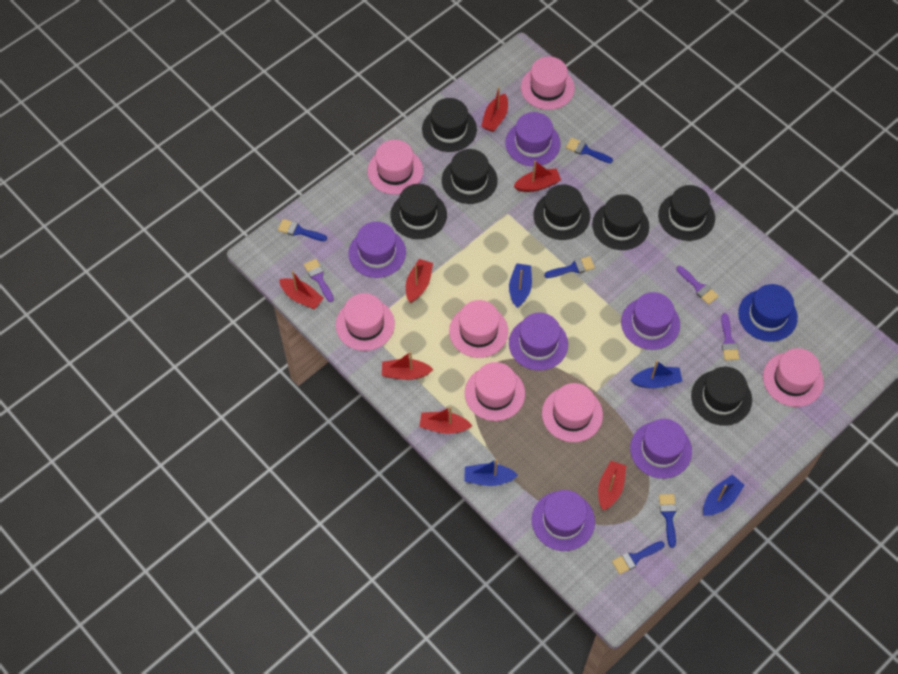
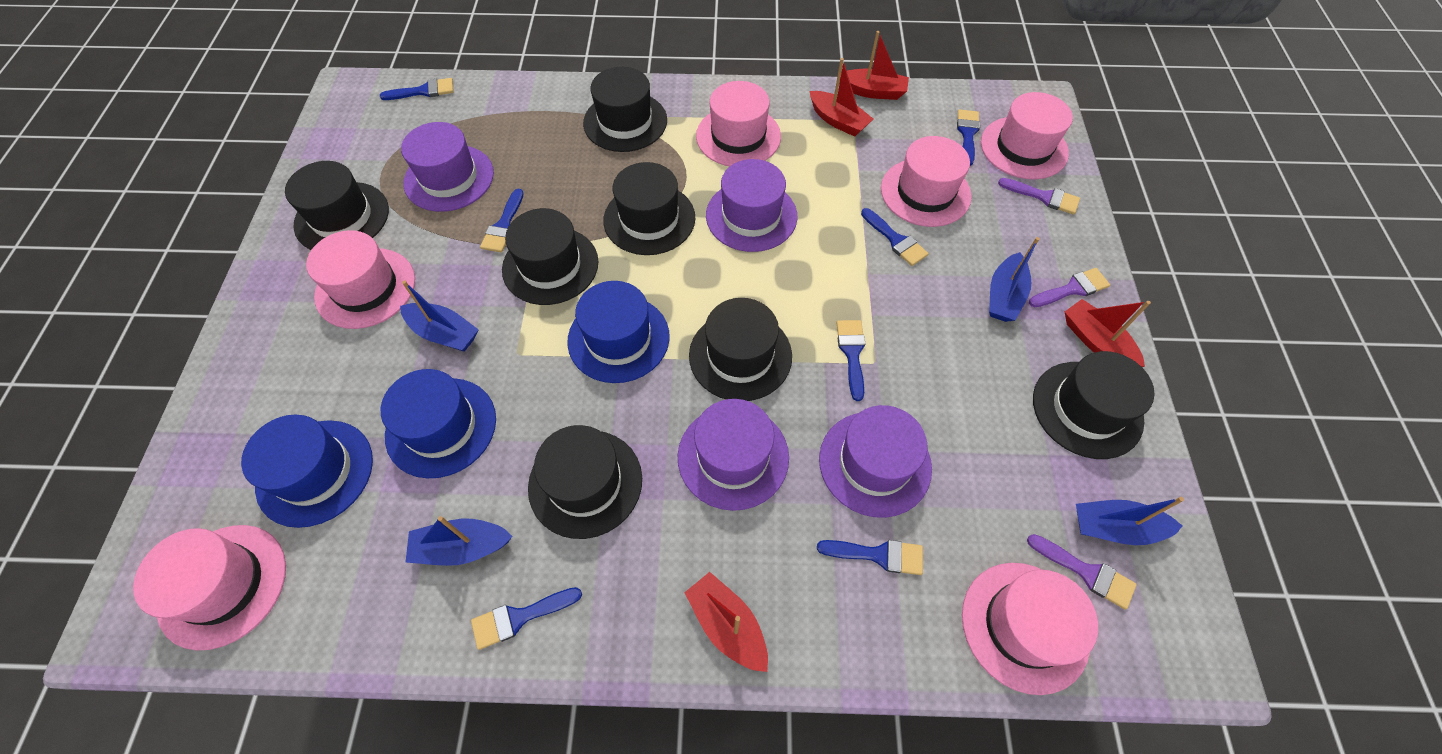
blue brush: [278,219,327,241] [544,256,595,278] [566,138,613,163] [612,541,665,574] [659,494,677,548] = 5 -> [380,78,454,100] [471,587,582,650] [480,189,524,253] [817,540,923,575] [837,320,865,401] [861,208,929,266] [957,109,980,166] = 7
blue hat: [738,284,798,342] = 1 -> [241,415,373,528] [381,369,496,478] [567,281,670,383] = 3
pink hat: [336,293,395,351] [367,140,423,195] [449,300,508,358] [465,362,525,421] [521,57,575,110] [542,383,603,442] [763,348,824,407] = 7 -> [133,525,286,651] [306,230,415,329] [696,81,781,166] [881,136,972,227] [962,563,1098,695] [981,92,1073,179] = 6
purple hat: [348,222,406,278] [505,112,560,166] [509,312,568,371] [532,490,595,551] [621,292,680,350] [630,419,692,479] = 6 -> [401,122,494,212] [678,399,789,511] [706,159,797,252] [819,405,932,518] = 4
red boat: [279,271,324,309] [382,352,434,380] [406,259,433,303] [419,407,472,434] [481,87,508,132] [514,161,561,192] [598,461,626,511] = 7 -> [684,572,768,672] [810,58,873,137] [840,31,909,100] [1065,299,1151,367] = 4

